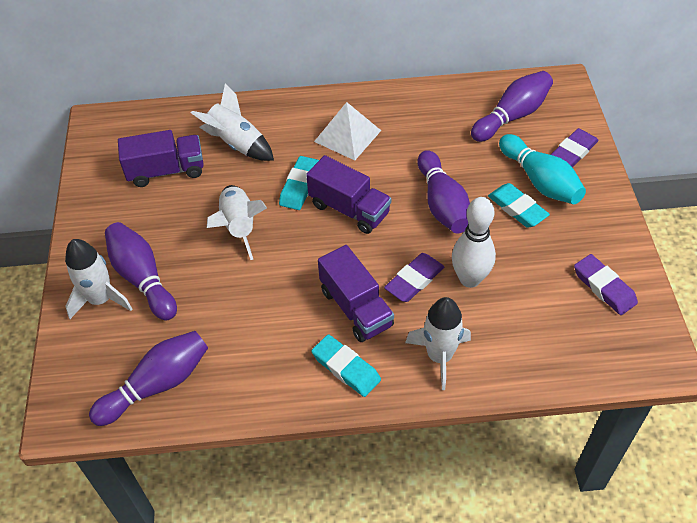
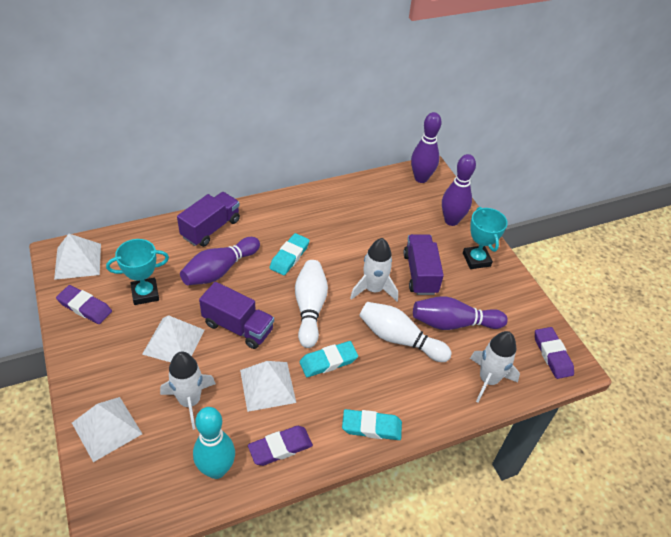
turquoise trophy: none = 0 -> [106,239,169,305] [463,207,508,269] = 2
white bowling pin: [452,197,496,288] = 1 -> [295,260,328,348] [359,302,452,362] = 2
white pyramid: [314,102,381,160] = 1 -> [54,234,101,280] [72,397,142,462] [142,315,205,362] [240,361,296,412] = 4
white rocket: [65,239,132,319] [191,83,274,161] [207,185,267,260] [405,297,471,390] = 4 -> [160,351,216,430] [350,238,398,301] [470,331,520,402] = 3

